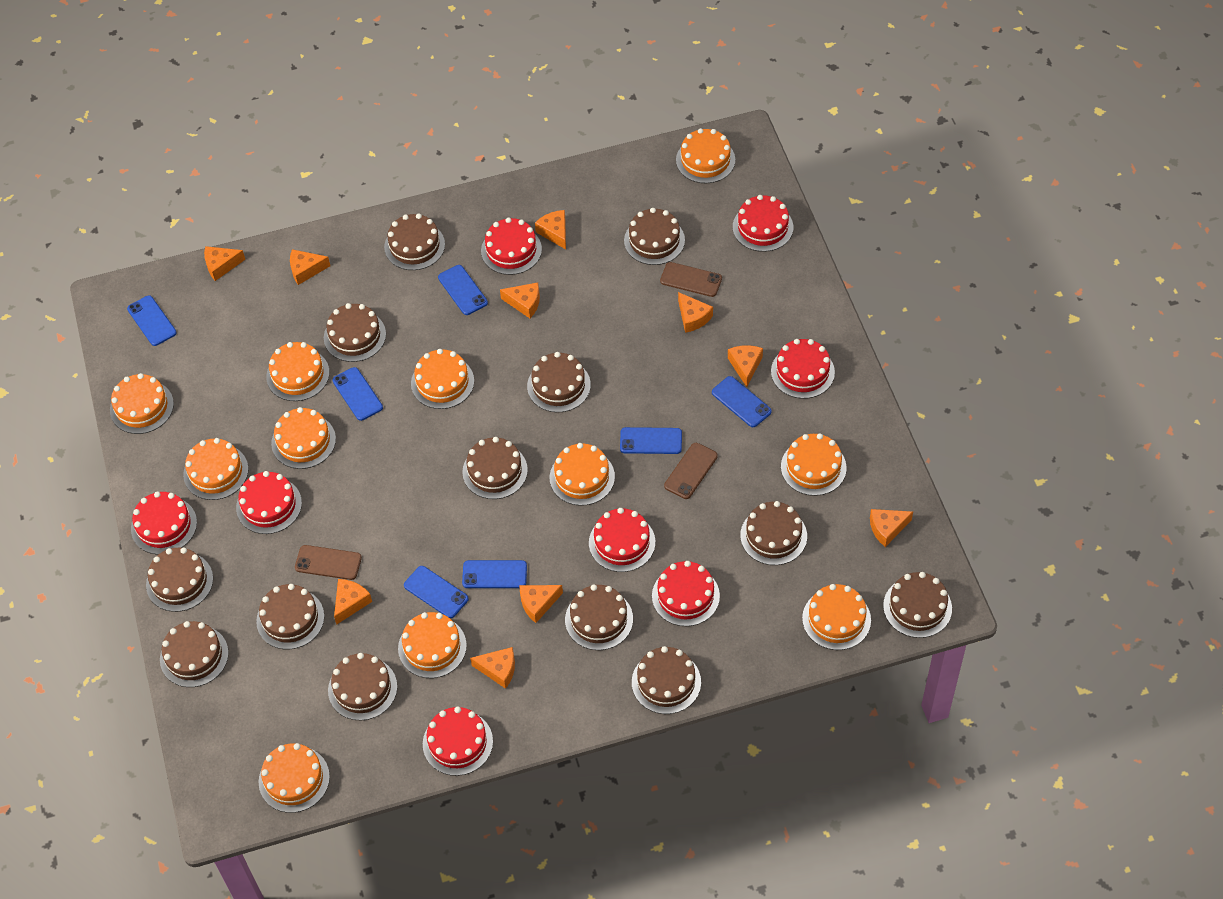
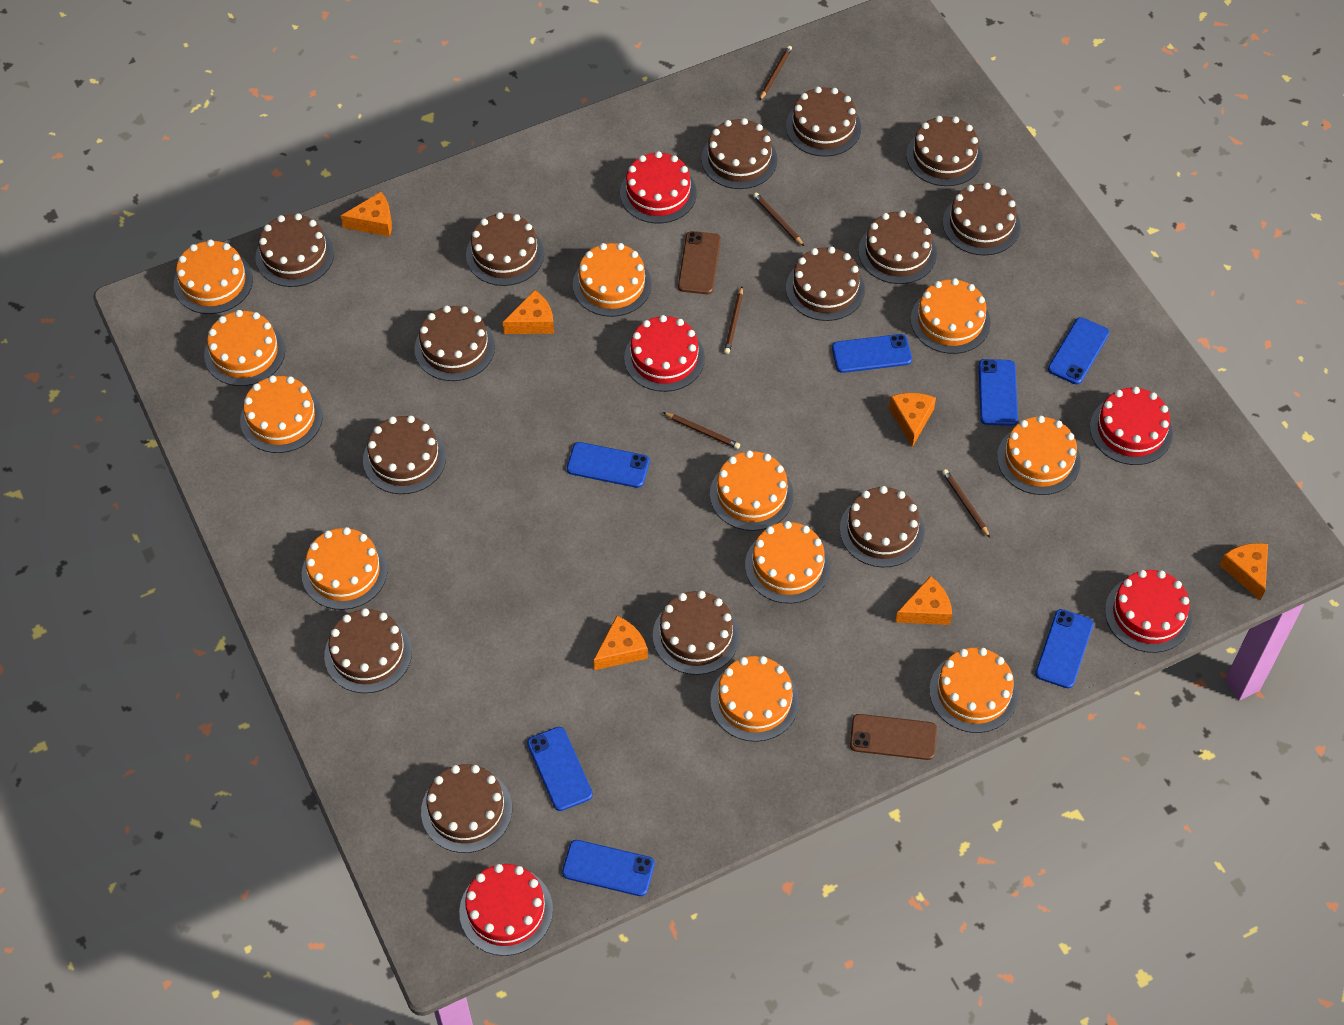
brown cake: [146,547,213,612] [160,621,229,687] [256,584,324,649] [324,303,386,362] [328,653,397,720] [384,214,445,270] [462,437,528,499] [527,352,591,412] [565,584,633,650] [624,208,685,265] [632,646,701,714] [740,501,807,565] [883,572,952,638] = 13 -> [255,213,334,287] [324,608,412,693] [363,416,446,494] [414,305,495,381] [421,764,512,853] [466,212,544,286] [653,591,740,675] [701,118,777,189] [786,87,861,157] [786,247,865,321] [840,486,925,567] [858,210,937,284] [906,116,982,186] [943,183,1020,256] = 14
brown pencil: none = 0 -> [663,412,740,449] [724,287,743,354] [753,193,804,246] [760,46,792,100] [942,469,990,538] = 5
brown phone: [295,545,362,580] [660,262,722,297] [664,443,718,499] = 3 -> [678,231,721,294] [850,714,937,760] = 2
orange cheese: [204,246,245,281] [290,249,330,285] [334,579,372,625] [470,647,515,689] [500,282,540,318] [519,585,563,623] [535,210,566,249] [678,292,713,333] [728,345,763,387] [870,509,913,547] = 10 -> [341,192,392,237] [503,290,554,334] [593,616,648,670] [889,393,936,447] [895,576,952,625] [1220,543,1268,601] = 6
red cake: [131,491,197,555] [236,471,302,534] [423,707,493,776] [481,217,542,275] [589,508,655,572] [652,561,720,626] [733,195,793,252] [771,339,835,399] = 8 -> [459,864,553,956] [620,151,697,223] [624,315,705,392] [1090,387,1173,465] [1105,570,1192,653] = 5

